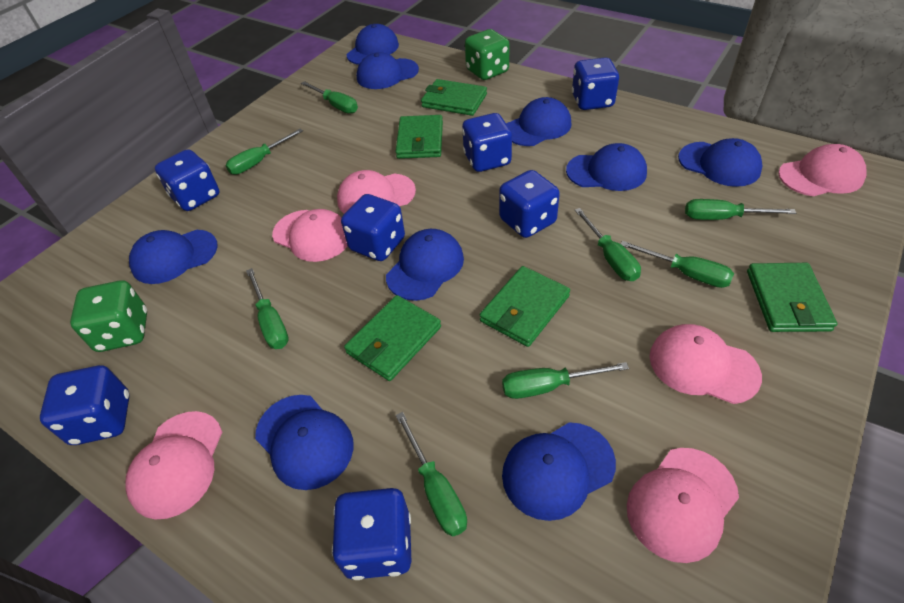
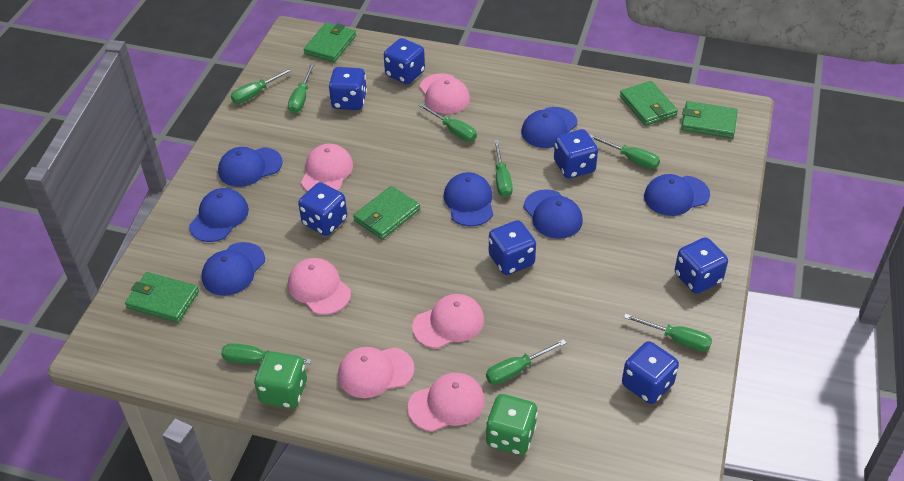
blue cap: [129,230,218,284] [255,395,353,490] [347,24,399,65] [357,52,419,89] [386,229,464,301] [502,422,616,521] [506,97,572,146] [566,143,647,191] [678,138,763,187] = 9 -> [189,188,249,242] [202,242,265,296] [218,147,283,187] [444,172,493,226] [521,107,577,148] [524,189,583,239] [644,174,710,216] = 7

